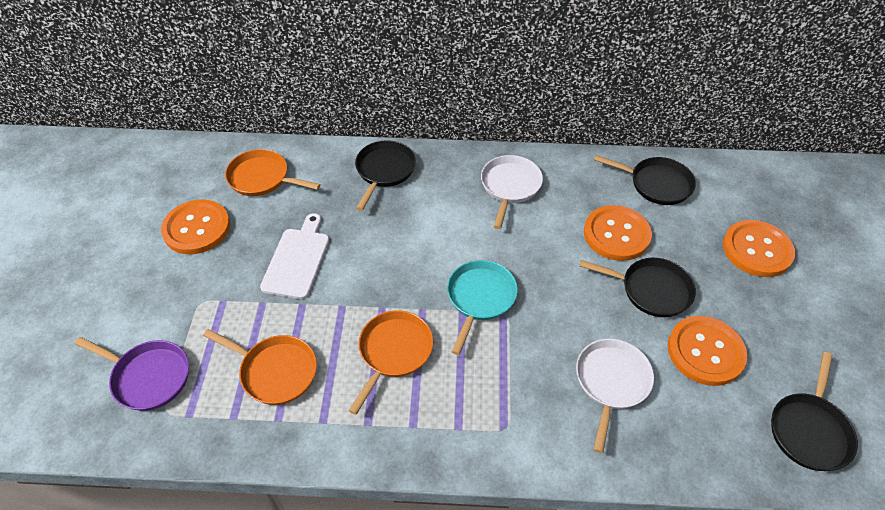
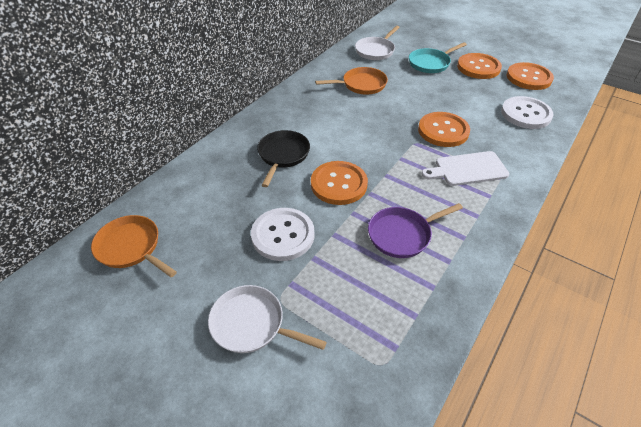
black pan: [355,140,416,211] [579,258,696,317] [594,155,696,205] [771,352,858,471] = 4 -> [257,130,310,187] = 1
orange pan: [203,329,317,405] [225,149,321,196] [349,310,433,415] = 3 -> [91,215,177,277] [315,67,388,95] = 2
white button: none = 0 -> [251,208,314,261] [501,96,553,129] = 2

